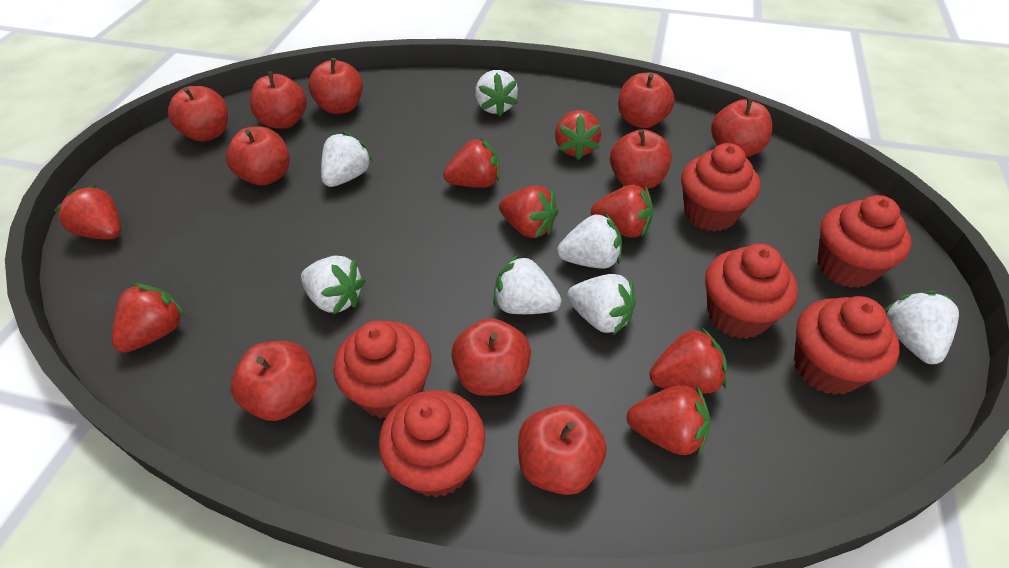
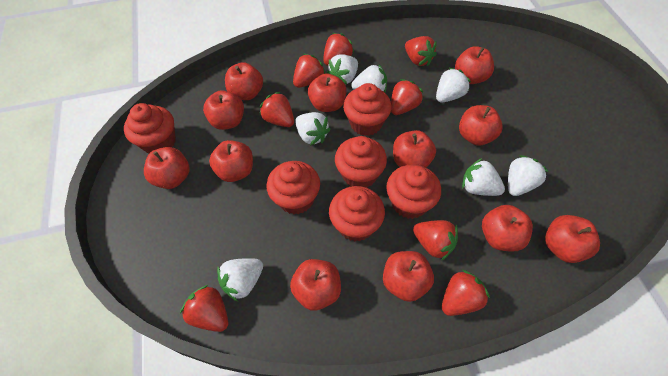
red apple: [168,86,228,142] [226,126,290,186] [231,341,317,421] [250,72,307,129] [308,58,363,114] [451,318,531,396] [518,405,607,495] [610,129,672,189] [618,73,675,128] [711,98,772,157] = 10 -> [144,147,190,189] [203,90,244,130] [209,140,253,182] [225,62,263,100] [290,259,341,310] [308,73,347,112] [383,251,434,302] [393,130,436,167] [455,46,494,84] [459,105,503,146] [482,205,533,252] [545,215,600,263] = 12

